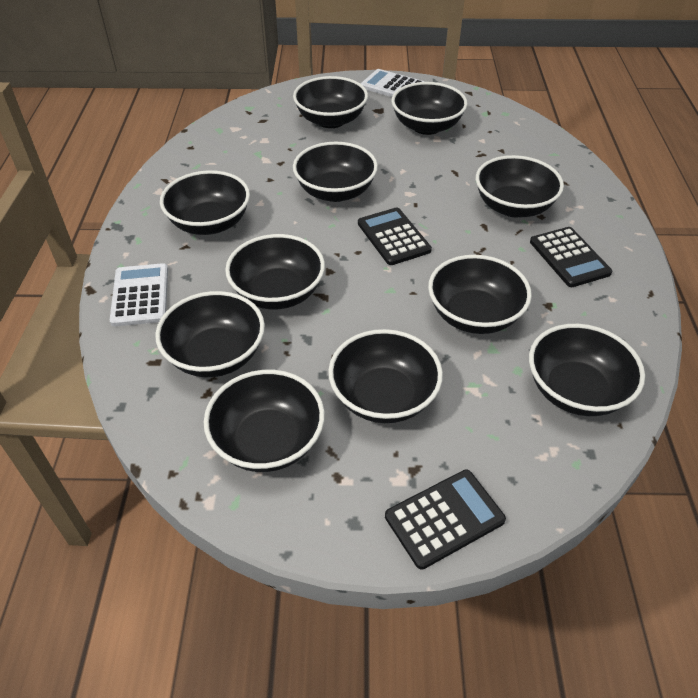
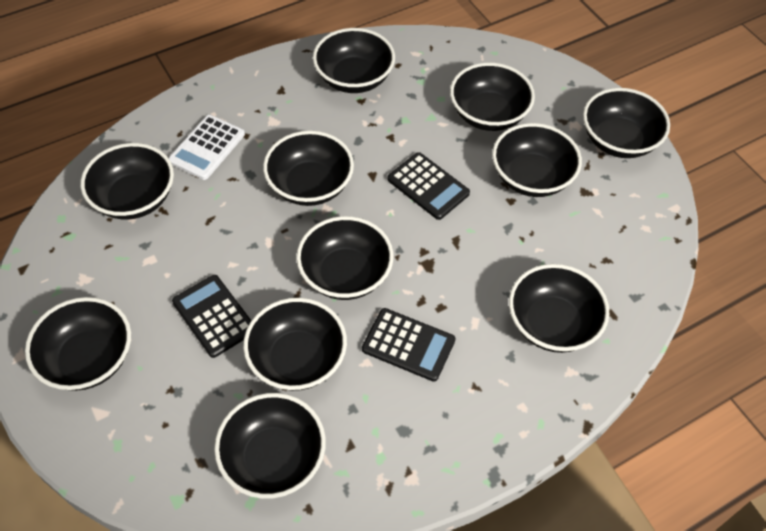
white calculator: [110,263,168,326] [361,69,425,97] = 2 -> [168,115,245,180] = 1

